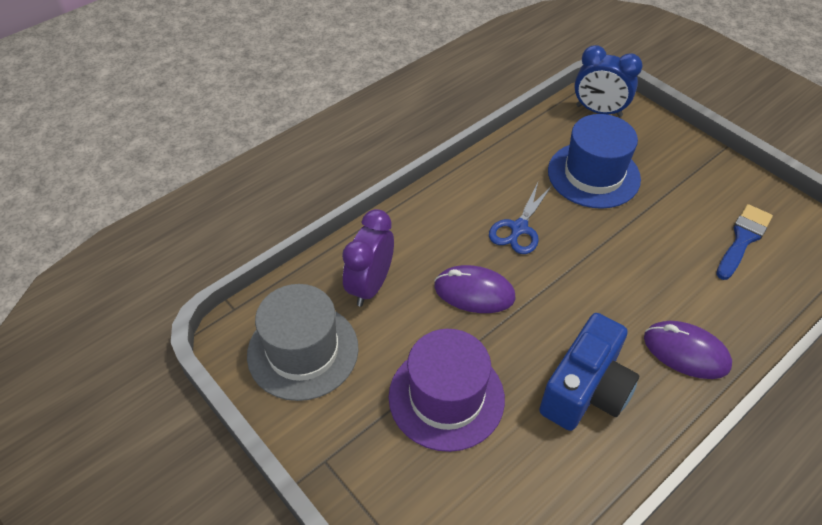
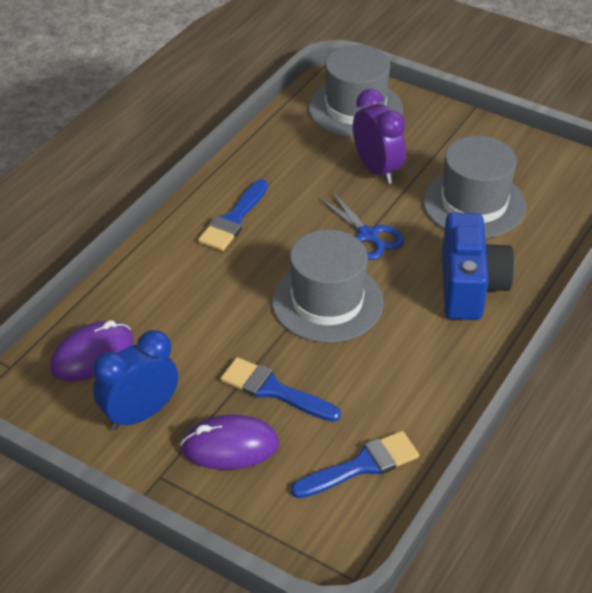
blue brush: [716,204,773,280] = 1 -> [198,179,268,251] [221,357,341,422] [291,431,419,499] = 3
blue hat: [548,114,641,209] = 1 -> none = 0
grey hat: [247,284,359,401] = 1 -> [272,230,384,343] [309,45,403,138] [423,136,526,238] = 3
purple hat: [389,329,505,452] = 1 -> none = 0

